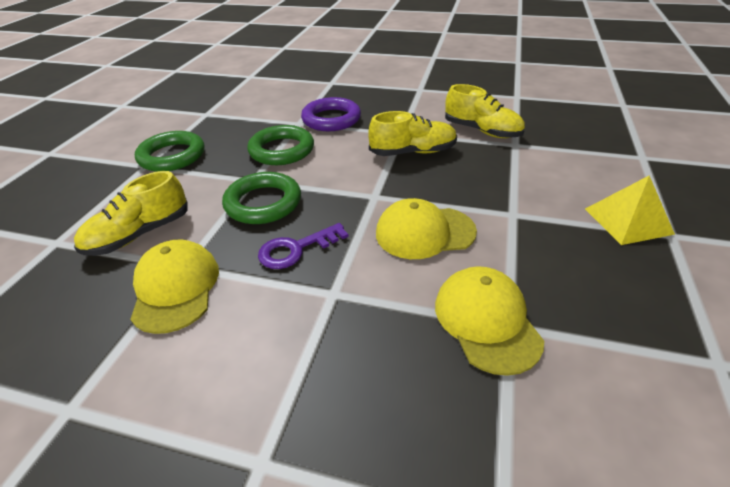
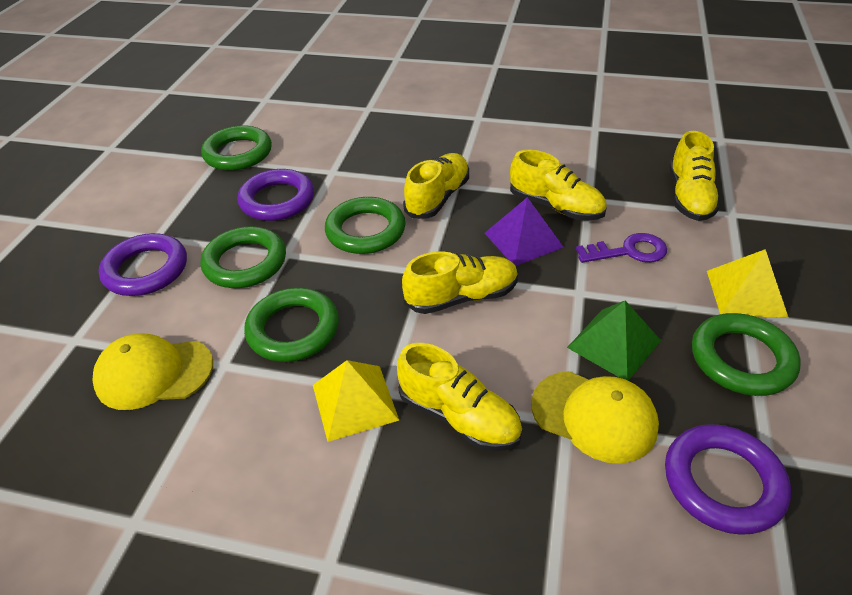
green pyramid: none = 0 -> [567,301,661,381] = 1
green ring: [135,131,205,172] [222,172,301,224] [247,125,314,165] = 3 -> [200,226,286,288] [201,125,272,171] [244,288,339,362] [325,197,406,254] [692,313,801,396] = 5
purple pyramid: none = 0 -> [485,197,564,266] = 1
purple ring: [301,97,361,131] = 1 -> [99,233,187,296] [238,169,314,221] [665,424,791,535] = 3
yellow cap: [130,239,219,334] [376,198,477,259] [435,266,544,376] = 3 -> [92,333,213,410] [531,371,659,464] = 2
yellow pyramid: [585,176,675,245] = 1 -> [313,360,399,442] [707,249,789,318] = 2
yellow shoe: [74,171,188,256] [368,111,457,156] [445,84,525,138] = 3 -> [397,343,522,451] [402,251,518,314] [403,153,469,219] [510,150,607,221] [669,131,721,221] = 5

